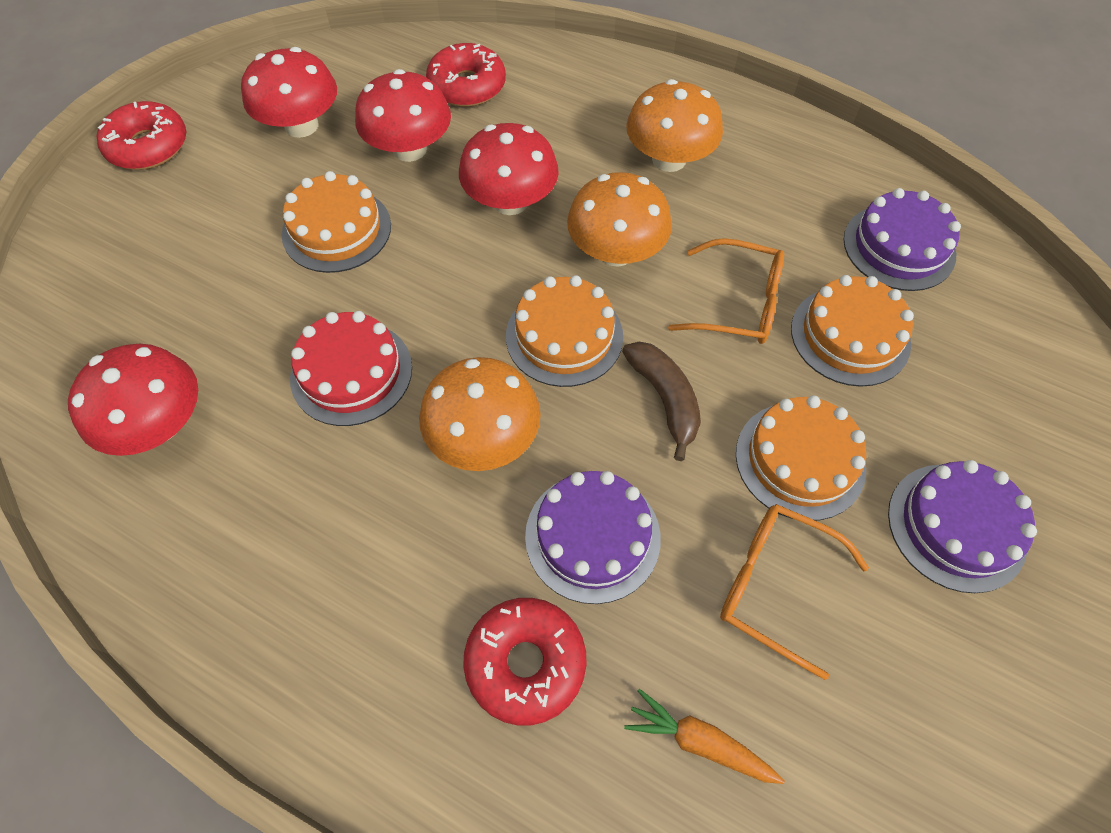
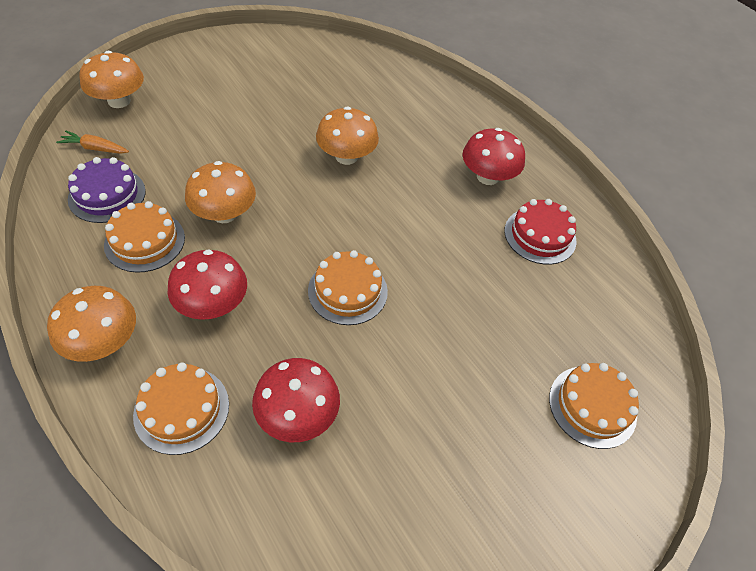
brown banana: [622,342,701,461] = 1 -> none = 0
orange glasses: [668,238,784,344] [720,504,869,680] = 2 -> none = 0
orange mushroom: [419,357,541,471] [567,172,672,267] [626,79,723,172] = 3 -> [47,286,136,362] [79,51,144,108] [185,161,256,223] [316,106,379,165] = 4
purple cake: [525,471,661,604] [843,188,961,291] [888,460,1037,593] = 3 -> [68,157,146,223] = 1
red donut: [97,101,186,170] [426,43,506,107] [463,598,587,726] = 3 -> none = 0
red mushroom: [68,344,198,456] [241,47,337,138] [355,69,451,162] [459,123,559,215] = 4 -> [168,249,247,320] [252,358,340,442] [463,128,525,185] = 3

